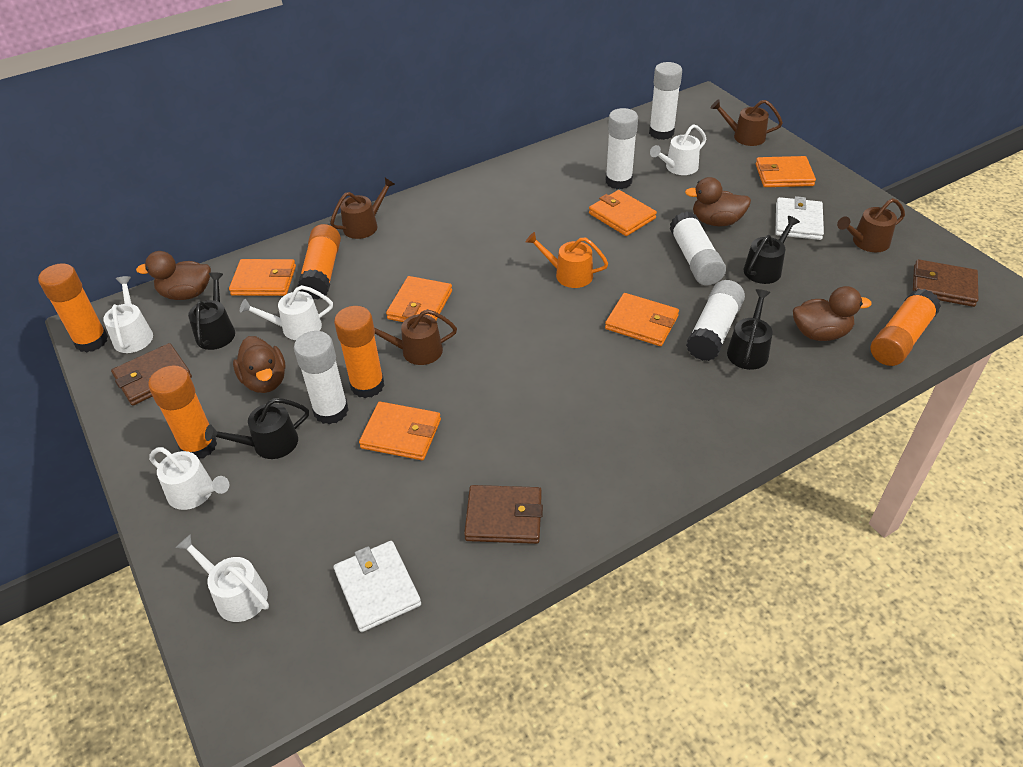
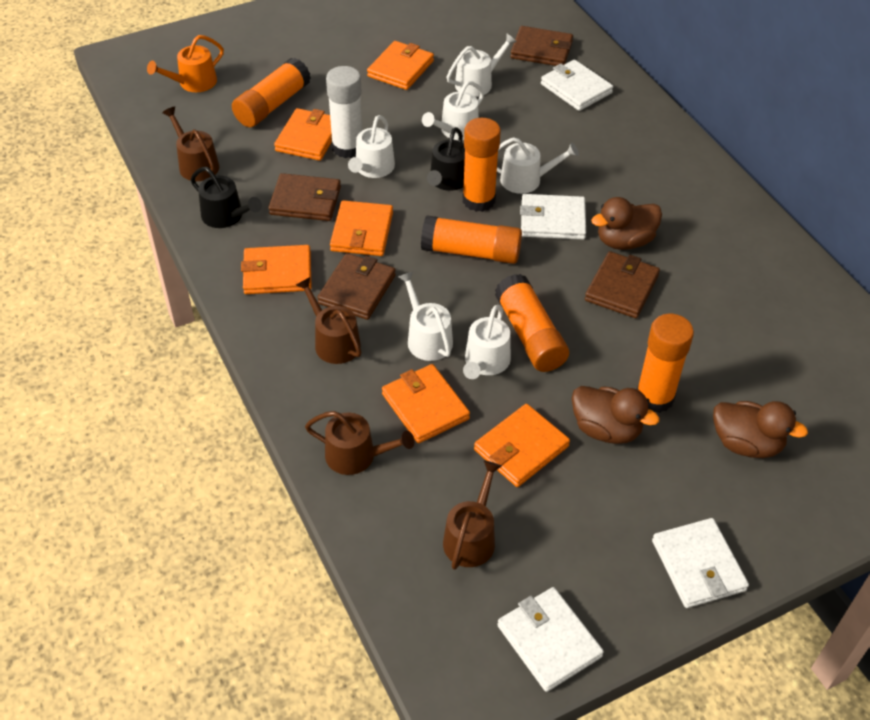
black watering can: [188,272,235,350] [205,398,309,459] [727,289,773,370] [744,216,800,284] = 4 -> [191,167,262,228] [427,127,465,191] = 2
brown duck: [136,251,211,300] [233,336,285,393] [685,177,751,226] [793,286,872,341] = 4 -> [572,386,659,444] [591,197,662,250] [713,401,808,458] = 3
brown wallet: [111,343,192,406] [464,485,543,544] [913,259,978,307] = 3 -> [268,173,341,221] [317,253,396,320] [510,26,573,66] [585,251,660,318] = 4
white glue stick: [294,331,349,424] [605,108,638,189] [649,62,682,140] [670,211,726,286] [686,280,745,361] = 5 -> [326,66,362,158] = 1
white wallet: [334,541,421,632] [776,196,824,240] = 2 -> [497,587,604,692] [520,194,586,240] [541,60,613,111] [652,518,749,608] = 4
white watering can: [103,276,153,353] [149,447,229,510] [176,534,269,622] [240,285,333,340] [650,124,706,175] = 5 -> [348,115,395,178] [398,271,453,361] [422,81,484,140] [447,33,517,97] [463,305,511,379] [497,137,579,194] = 6

